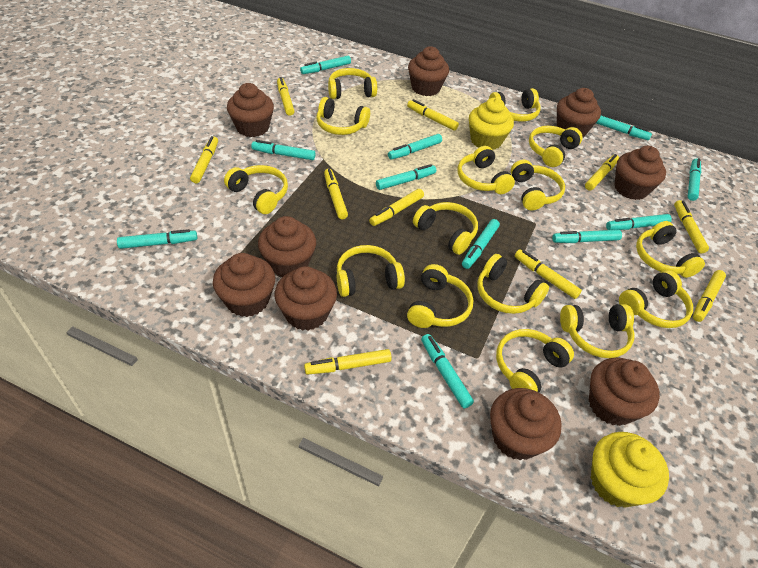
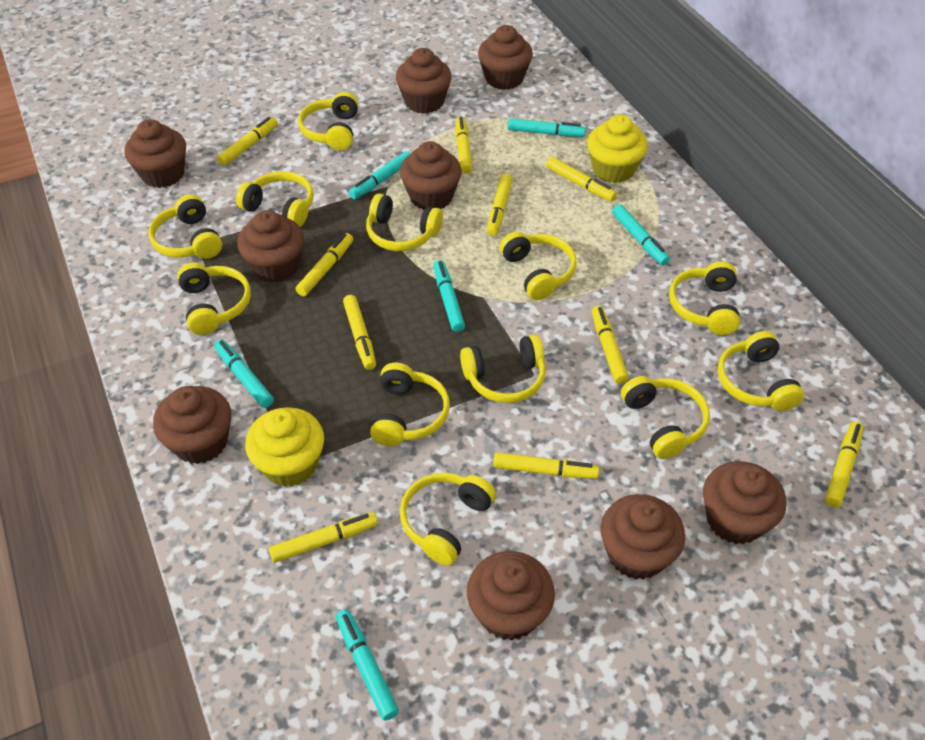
turquoise marker: [117,229,197,249] [251,140,316,160] [300,56,351,74] [376,164,436,190] [388,134,442,160] [421,334,474,408] [462,219,500,269] [552,230,622,243] [596,116,652,140] [606,214,672,230] [688,158,701,201] = 11 -> [214,339,274,408] [336,609,399,721] [349,151,411,199] [433,260,465,332] [508,118,586,137] [612,205,670,265] = 6
yellow headphones: [224,165,288,214] [317,97,370,135] [328,68,377,99] [337,245,405,297] [407,264,473,328] [413,202,478,255] [457,146,515,194] [477,254,549,314] [489,88,541,122] [496,329,574,392] [511,160,565,210] [529,126,583,167] [560,304,635,358] [619,270,693,328] [636,221,705,278] = 15 -> [148,194,222,259] [177,262,251,335] [236,171,314,227] [298,92,358,150] [366,193,443,251] [370,363,450,446] [400,473,496,566] [460,334,546,403] [500,232,577,300] [621,376,710,459] [669,261,740,335] [718,331,804,411] = 12

